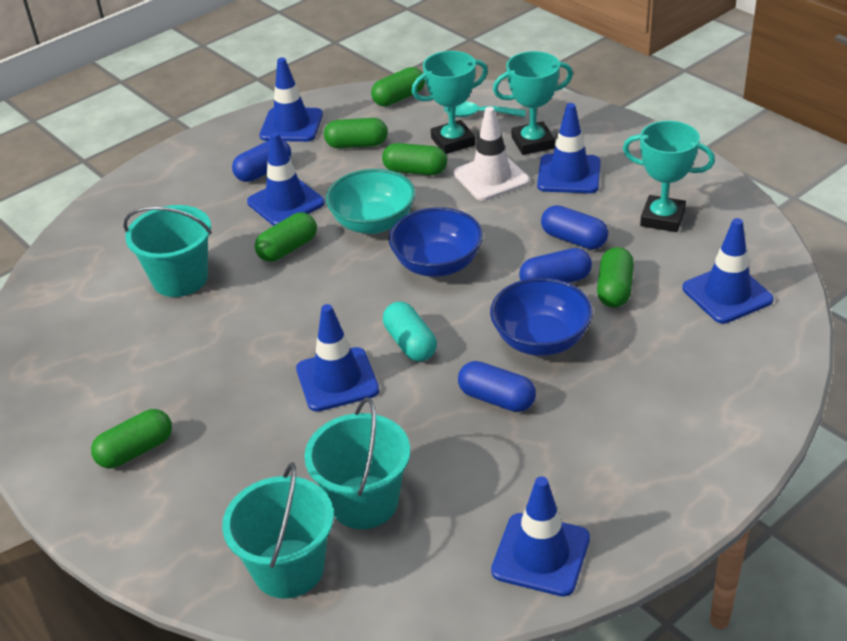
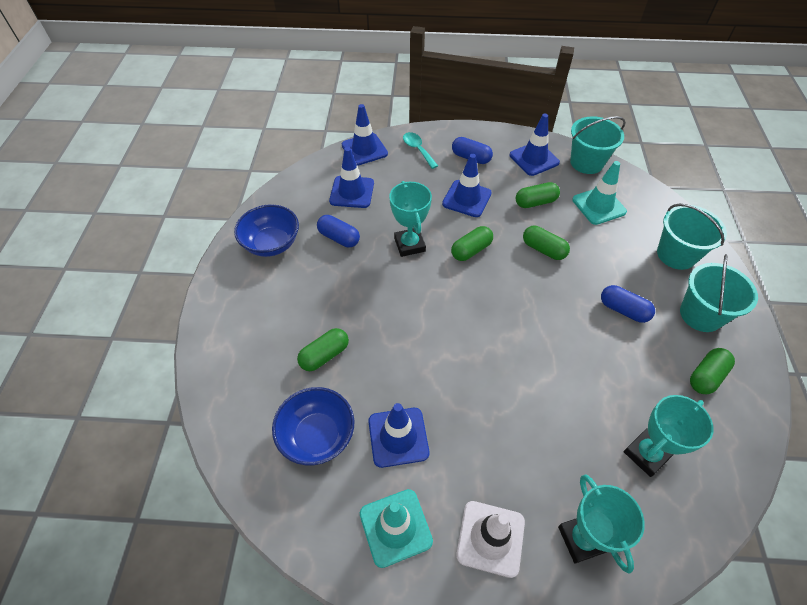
blue capsule: [232,140,291,182] [458,361,536,412] [519,248,592,283] [541,205,608,250] = 4 -> [317,215,360,247] [452,137,493,164] [601,285,655,323] = 3
blue traffic cone: [247,132,325,226] [260,58,323,142] [296,304,379,412] [491,476,590,597] [537,103,601,193] [682,218,774,324] = 6 -> [329,147,374,208] [342,104,388,166] [368,403,429,468] [442,154,492,217] [510,114,560,176] = 5
green capsule: [91,409,172,468] [255,213,317,262] [324,118,388,148] [371,67,425,107] [382,143,447,175] [597,247,634,307] = 6 -> [297,328,349,371] [451,226,493,261] [516,182,560,208] [523,226,570,260] [690,348,735,394] = 5
turquoise bowl: [326,169,415,234] = 1 -> none = 0
turquoise capsule: [383,301,437,362] = 1 -> none = 0
turquoise traffic cone: none = 0 -> [360,489,433,568] [572,161,627,225] = 2

